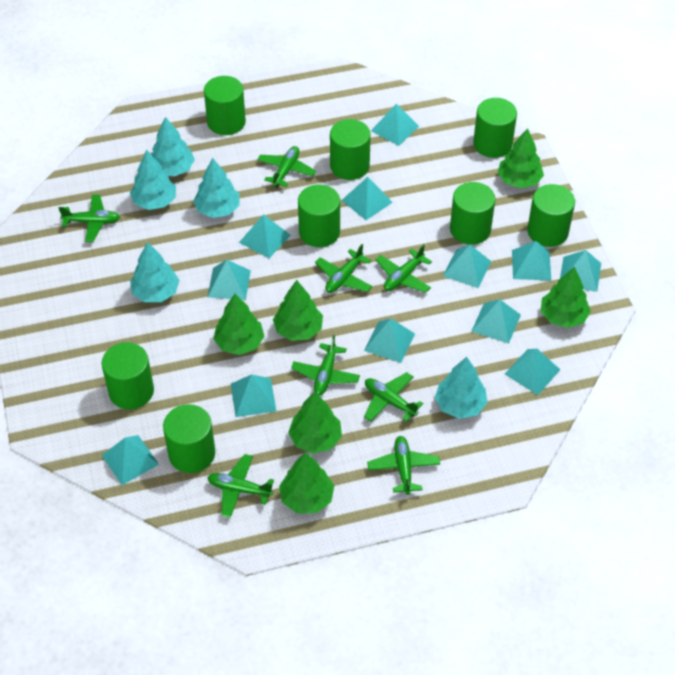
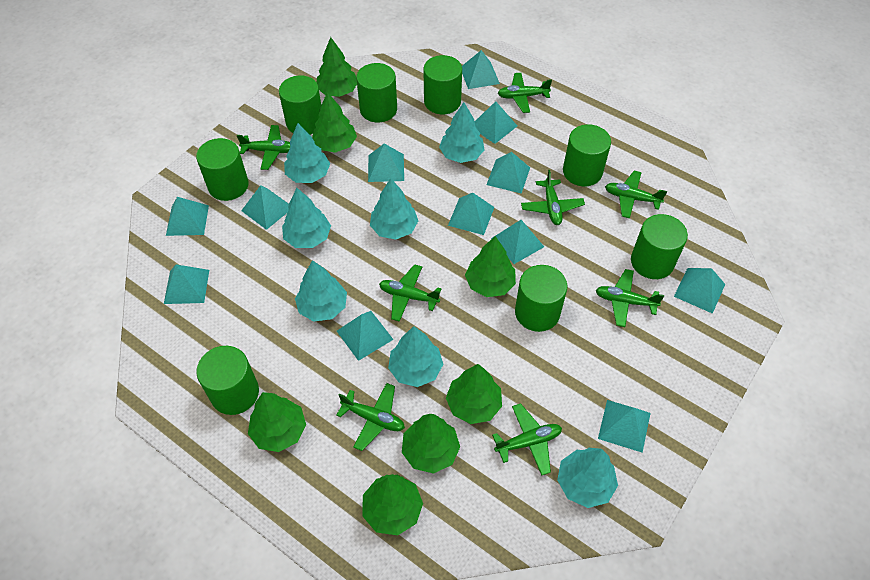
green tree: [214,294,265,355] [273,280,323,341] [279,452,334,513] [288,391,342,454] [498,128,544,188] [541,266,591,328] = 6 -> [248,392,306,452] [312,92,357,153] [317,37,357,97] [362,474,423,535] [402,414,460,474] [446,364,502,424] [465,236,516,297] = 7
turquoise tree: [130,150,176,210] [130,242,180,302] [151,117,195,176] [193,157,240,218] [435,357,487,419] = 5 -> [282,188,331,248] [284,123,330,183] [295,260,347,321] [370,178,418,239] [388,326,443,387] [439,102,485,163] [557,448,618,508] = 7

